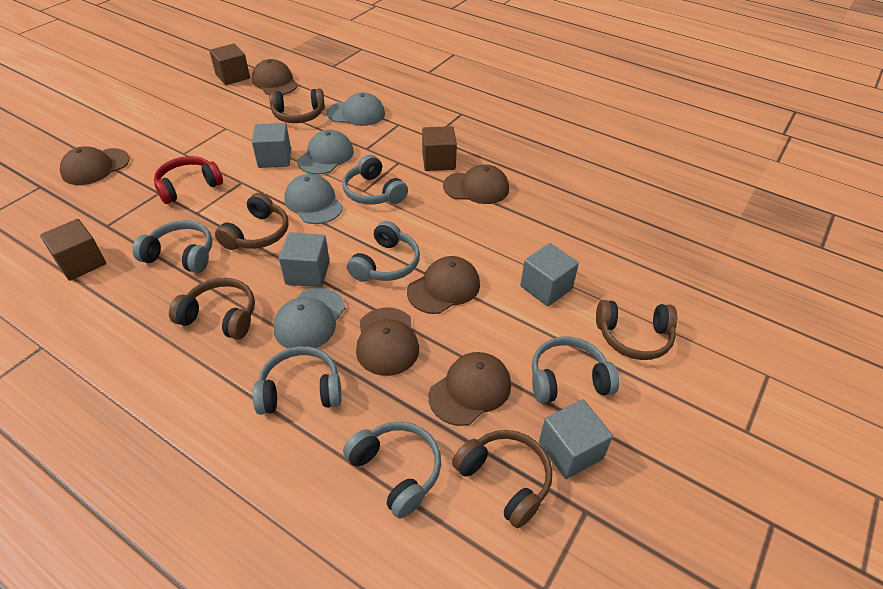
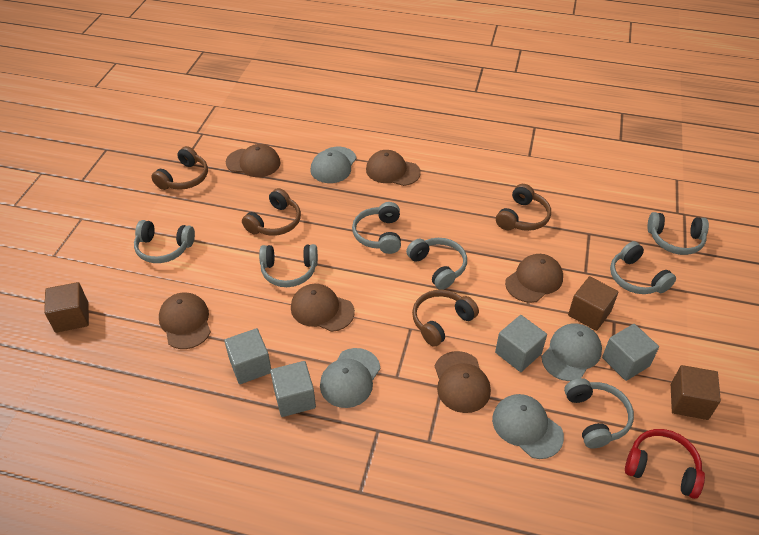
brown headphones: [169,278,255,340] [215,193,289,250] [269,89,325,123] [452,430,552,528] [596,300,677,360] = 5 -> [151,146,208,190] [242,188,301,236] [412,290,479,347] [496,184,551,231] = 4
grey headphones: [132,220,213,273] [253,346,342,415] [342,155,408,205] [343,421,441,518] [347,221,420,282] [532,337,619,403] = 6 -> [134,220,195,263] [259,244,318,287] [352,202,401,254] [406,238,467,290] [564,378,634,449] [610,241,676,294] [647,212,709,255] = 7

